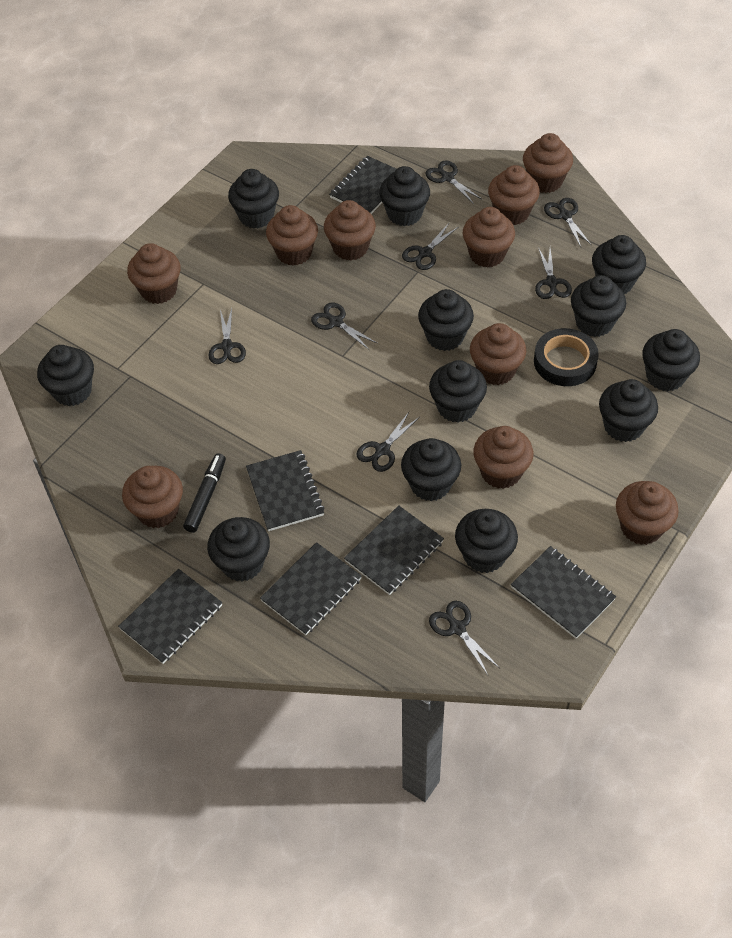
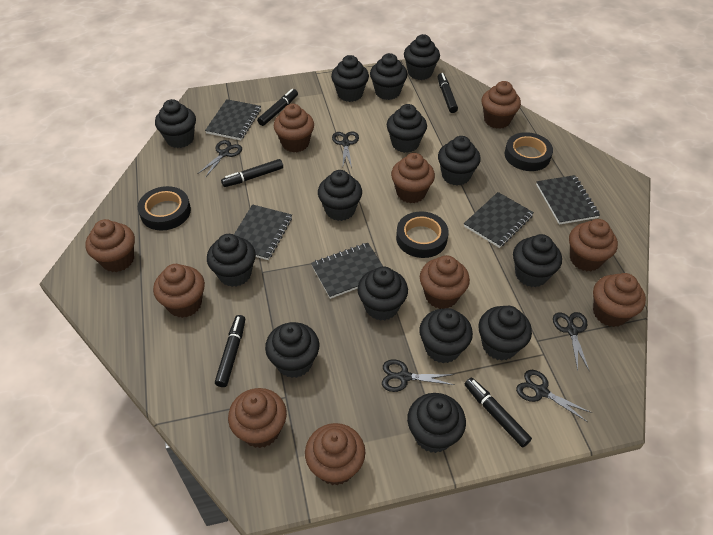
black cupcake: [37,345,94,406] [207,517,270,582] [228,169,279,229] [379,166,430,226] [401,438,461,501] [418,289,474,351] [429,360,487,422] [455,509,518,573] [571,275,626,337] [592,235,646,294] [599,379,658,442] [642,329,700,391] = 12 -> [155,99,196,148] [207,234,256,287] [265,322,319,378] [318,170,362,221] [331,55,369,102] [357,266,408,321] [370,53,408,100] [387,104,427,153] [404,34,440,80] [407,393,466,453] [419,308,473,363] [438,136,481,186] [478,306,532,360] [513,234,562,287] = 14
black marker: [183,453,226,533] = 1 -> [215,315,245,387] [221,159,283,187] [257,89,298,126] [438,73,458,113] [465,377,532,447] = 5
black notebook: [118,569,222,664] [246,450,325,531] [260,542,362,635] [329,156,396,214] [344,505,444,595] [511,546,616,639] = 6 -> [205,99,261,140] [234,204,292,260] [311,243,383,299] [464,192,534,248] [536,175,600,225] = 5
black scissors: [209,308,246,364] [311,303,377,349] [356,412,420,472] [402,223,458,270] [426,160,482,204] [429,601,500,675] [535,247,572,299] [544,198,591,247] = 8 -> [197,140,242,178] [332,131,359,168] [382,360,454,392] [516,370,592,422] [553,312,589,371] = 5
black tape: [534,328,599,386] = 1 -> [138,186,191,231] [396,211,449,258] [505,132,553,171] = 3

